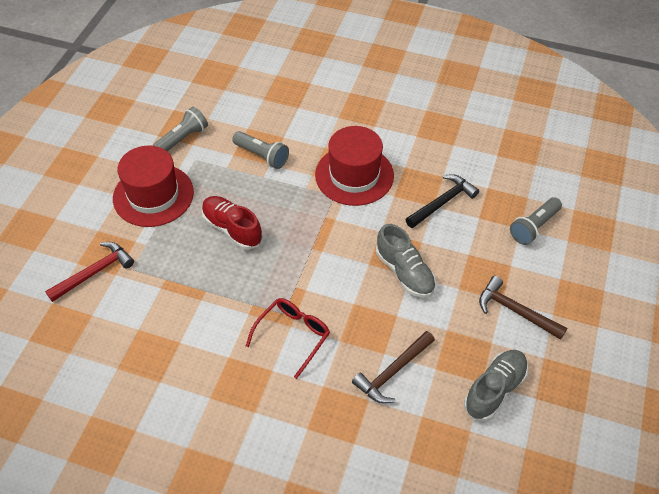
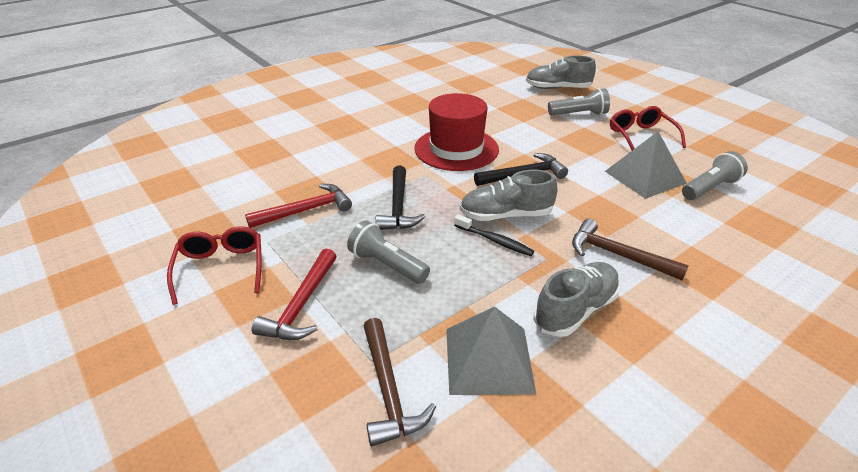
black hammer: [405,174,479,228] = 1 -> [375,166,426,230] [474,153,568,186] = 2
black toothbrush: none = 0 -> [454,214,534,256] = 1
grey pyramid: none = 0 -> [446,306,536,395] [605,131,687,199] = 2
grey shoe: [376,224,436,298] [464,350,528,421] = 2 -> [460,170,557,221] [526,55,596,89] [533,262,620,337] = 3
red glasses: [246,298,330,379] = 1 -> [167,226,262,305] [610,106,686,150] = 2
red hammer: [45,242,134,302] = 1 -> [245,184,352,228] [251,249,337,340] = 2
red hat: [113,145,194,227] [315,126,394,206] = 2 -> [414,93,499,171] = 1
red shoe: [202,196,263,250] = 1 -> none = 0

